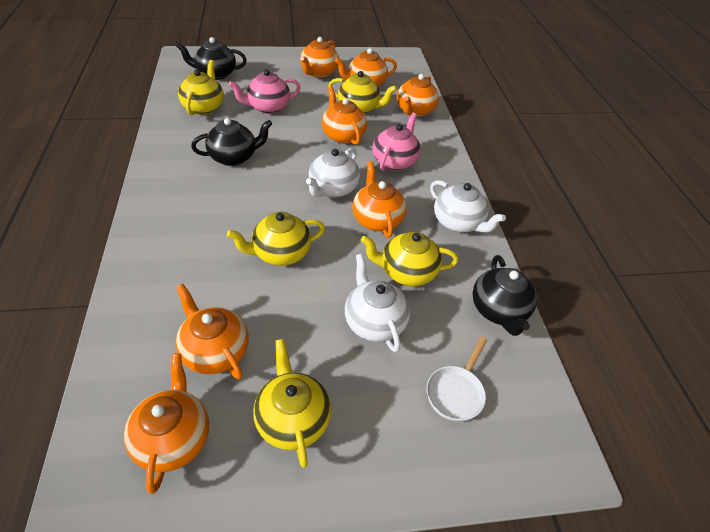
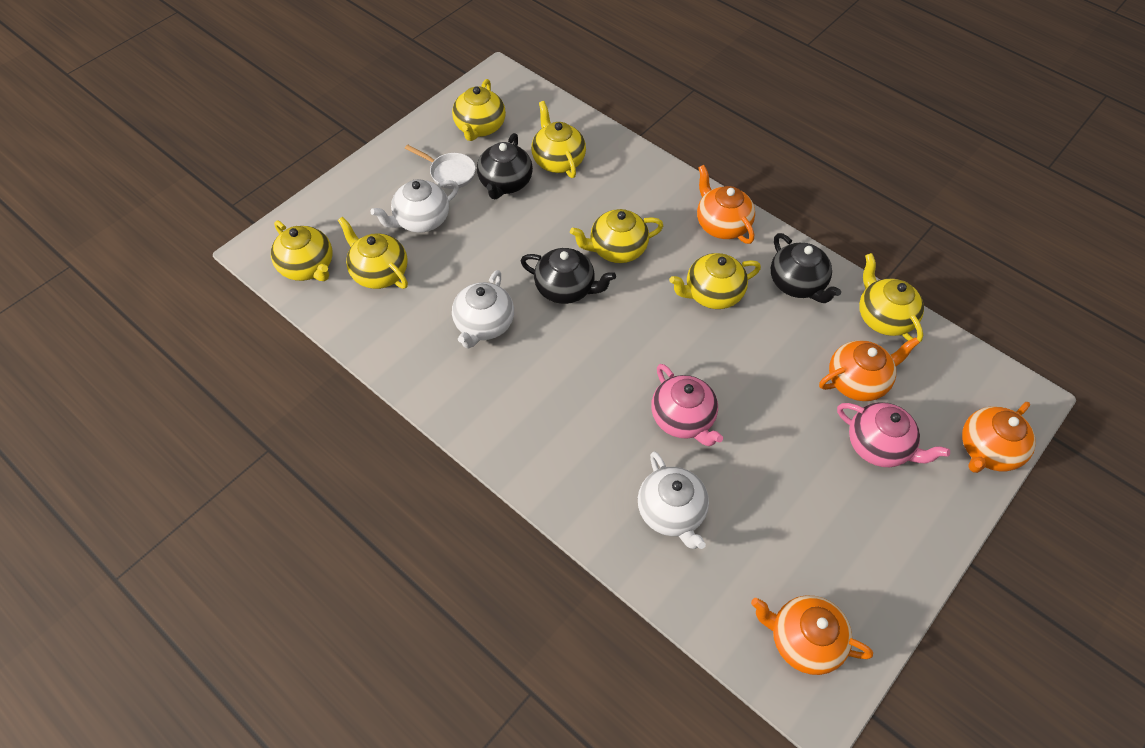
orange teapot: [124,353,209,494] [176,284,249,379] [300,37,339,78] [322,87,367,145] [335,48,397,87] [352,161,407,238] [397,74,439,117] = 7 -> [697,165,755,244] [751,595,873,675] [819,337,920,401] [962,402,1036,473] = 4
yellow teapot: [178,60,224,115] [227,212,325,266] [253,339,331,468] [328,71,397,114] [361,232,458,286] = 5 -> [271,220,333,281] [338,217,408,289] [452,79,506,141] [531,101,586,178] [570,209,663,263] [669,253,761,309] [859,253,924,342] = 7

